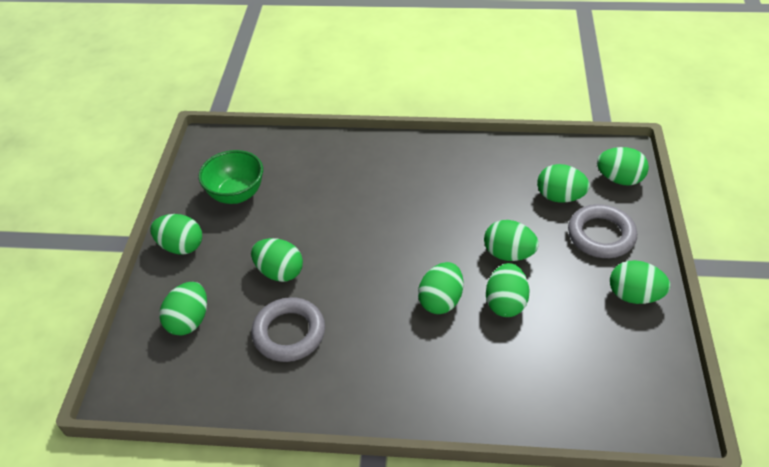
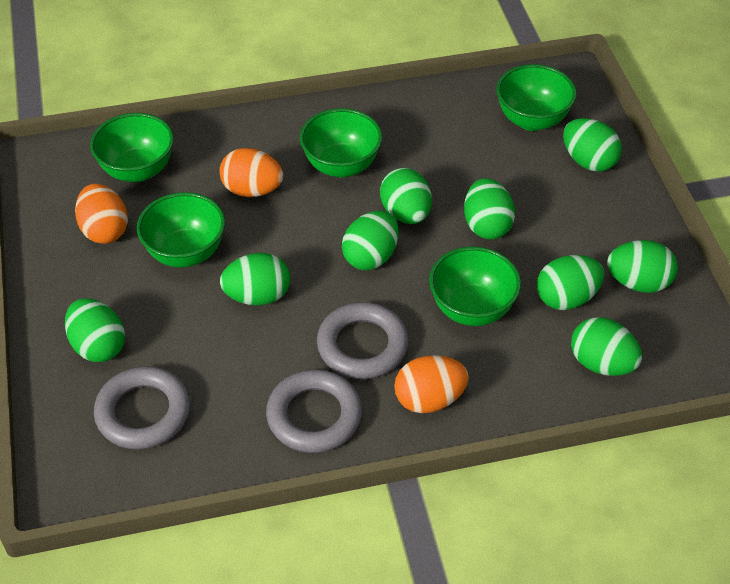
green bowl: [198,150,263,204] = 1 -> [90,113,174,182] [137,192,225,268] [300,108,382,177] [429,246,521,326] [496,64,577,131] = 5
grey ring: [251,297,325,362] [568,204,637,258] = 2 -> [94,366,190,450] [266,369,362,453] [317,302,408,379] = 3
orange egg: none = 0 -> [75,184,128,244] [219,148,283,197] [394,355,469,413] = 3

